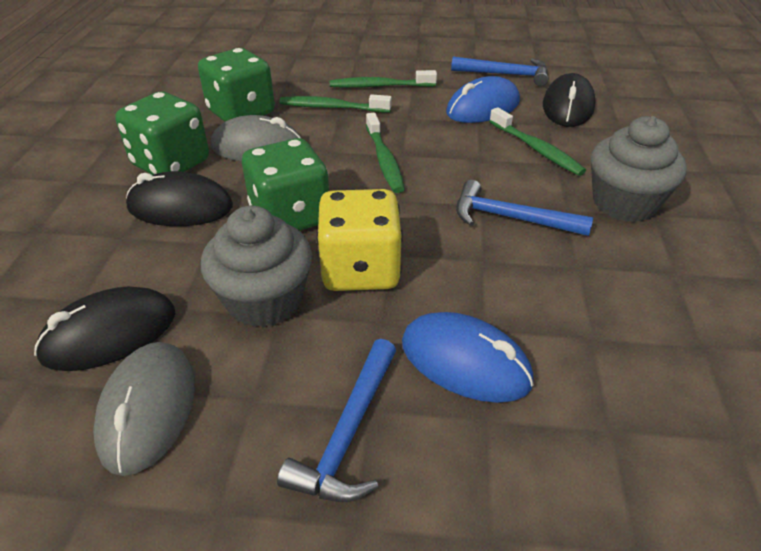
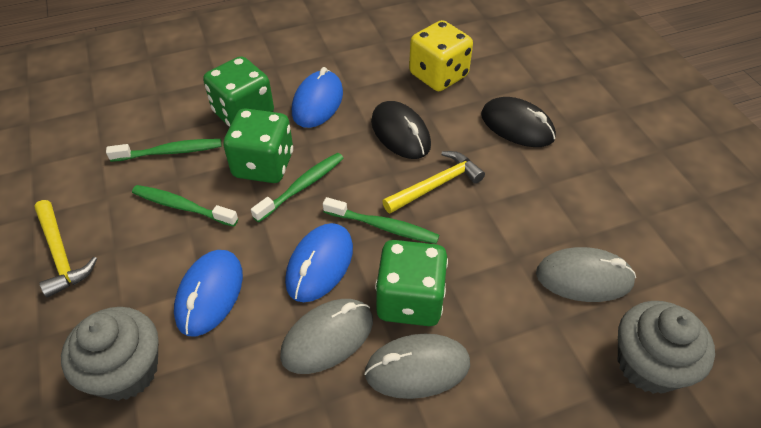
black mouse: [34,286,175,371] [126,171,233,226] [543,73,596,127] = 3 -> [371,101,431,159] [481,97,556,147] = 2
blue hammer: [277,339,396,502] [451,57,548,86] [456,180,593,236] = 3 -> none = 0
blue mouse: [402,312,534,403] [446,76,520,123] = 2 -> [174,250,243,337] [285,223,353,302] [292,67,343,128] = 3
grey mouse: [93,342,195,476] [211,115,301,162] = 2 -> [280,299,373,374] [364,334,470,399] [536,247,636,302] = 3
yellow hammer: none = 0 -> [34,200,97,298] [382,151,485,213] = 2

